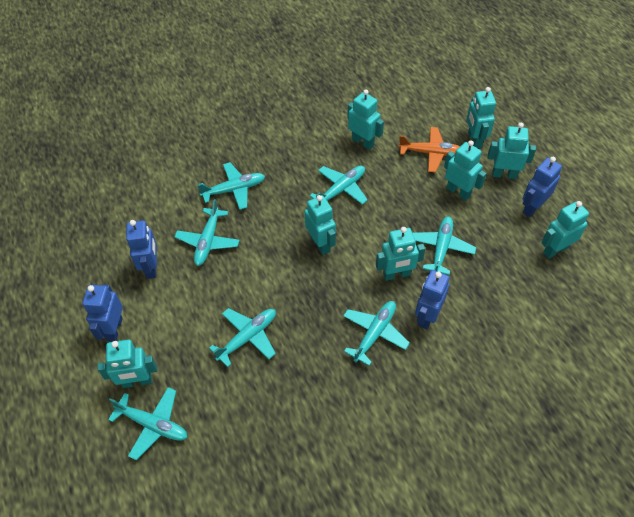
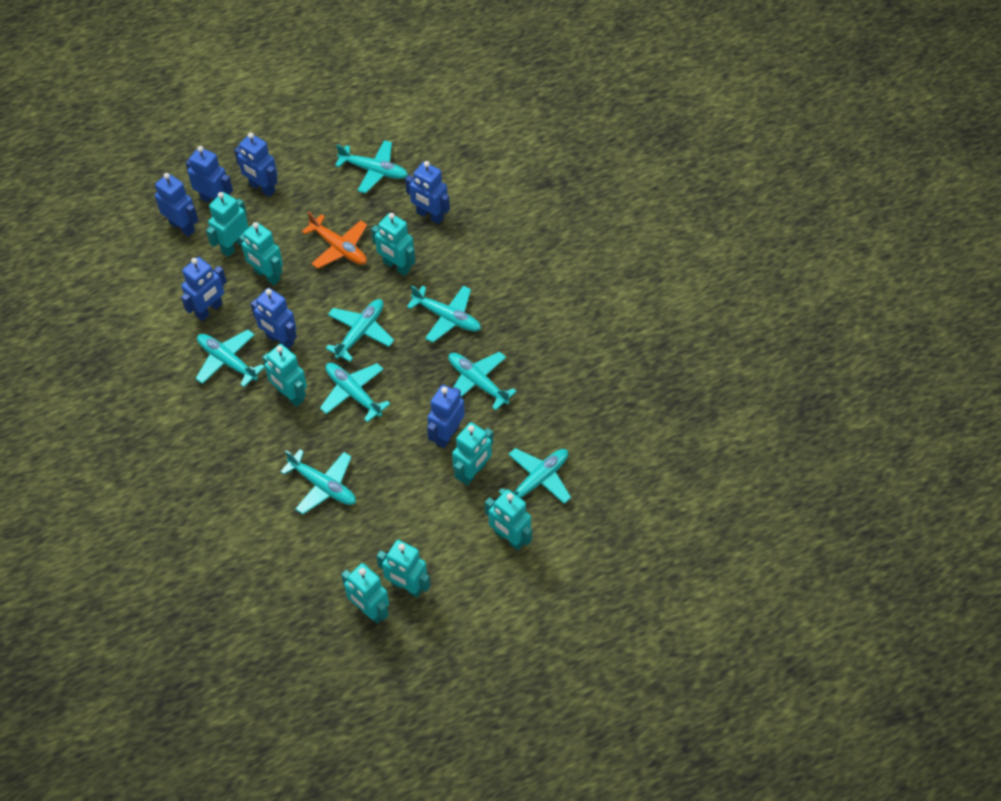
blue robot: [82,284,123,342] [126,220,157,279] [415,270,449,329] [523,157,562,217] = 4 -> [155,173,199,237] [181,257,227,321] [186,146,233,202] [234,132,278,197] [251,288,297,350] [405,161,450,224] [427,385,465,448] = 7
turquoise plane: [108,387,187,460] [175,199,240,266] [197,162,265,210] [209,308,276,367] [310,166,368,205] [343,301,410,366] [413,216,476,275] = 7 -> [195,330,265,387] [280,449,356,514] [320,363,390,423] [326,299,394,362] [335,140,408,193] [407,286,481,342] [449,351,517,410] [498,448,571,504] = 8

